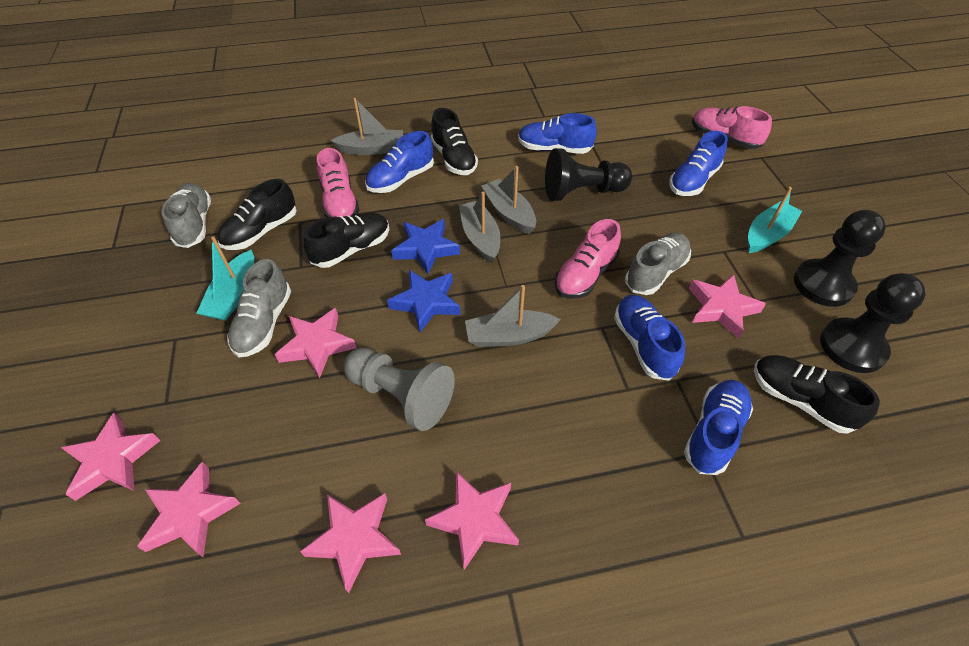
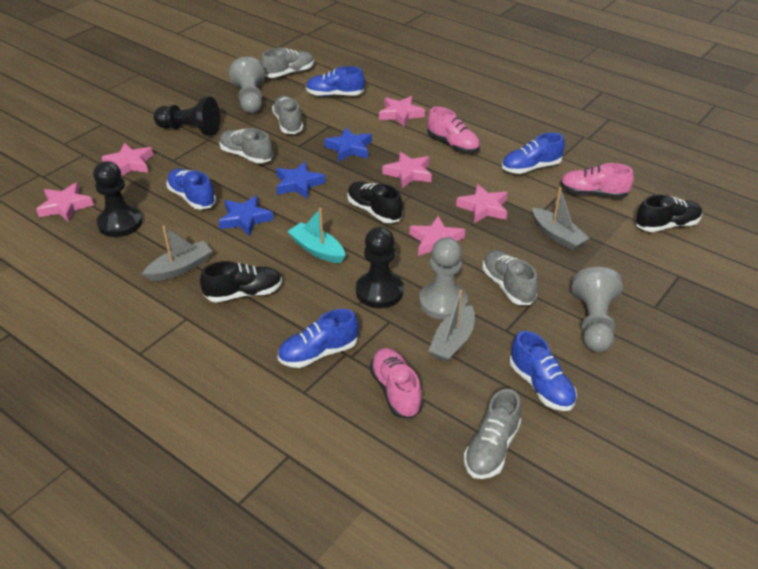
black shoe: [217,179,297,250] [303,213,390,268] [431,108,478,175] [754,355,880,434] = 4 -> [200,261,282,302] [347,182,403,223] [636,195,702,232] = 3
blue star: [387,270,461,332] [391,219,460,275] = 2 -> [218,195,273,236] [276,161,326,199] [324,127,372,162] = 3
grey boat: [331,98,403,155] [459,192,500,263] [465,285,561,347] [481,166,536,234] = 4 -> [142,226,212,281] [428,290,475,362] [532,187,589,251] = 3
grey pawn: [343,348,455,431] = 1 -> [229,57,265,114] [419,237,468,320] [572,267,623,352] = 3
grey shoe: [162,183,211,248] [227,259,291,357] [625,233,691,295] = 3 -> [219,128,273,163] [261,48,314,78] [272,96,303,134] [464,389,521,479] [482,250,538,305] = 5
turquoise boat: [196,236,254,321] [748,187,802,253] = 2 -> [287,208,345,263] = 1

